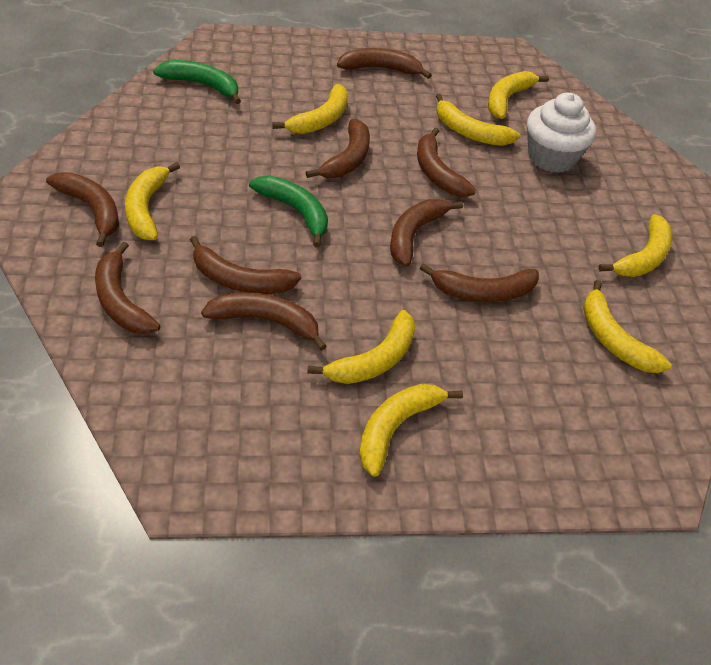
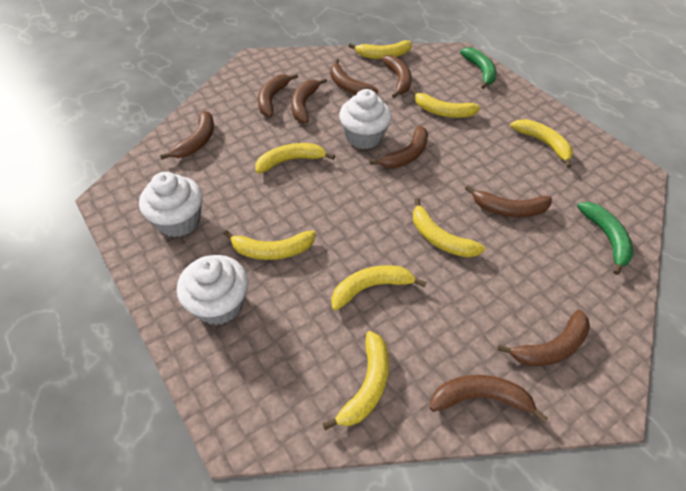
white cupcake: [527,93,596,173] = 1 -> [139,172,202,237] [177,255,248,325] [339,89,392,149] = 3

